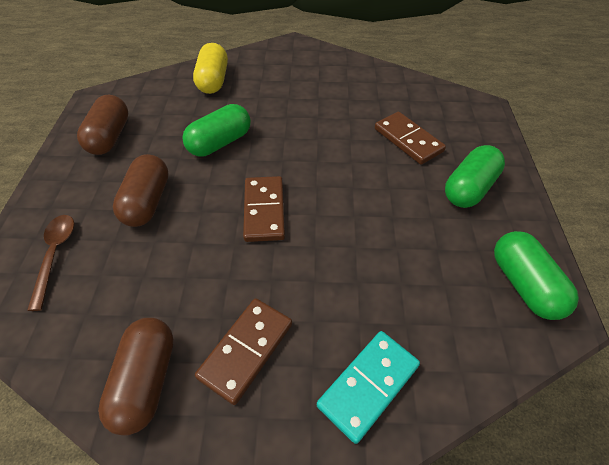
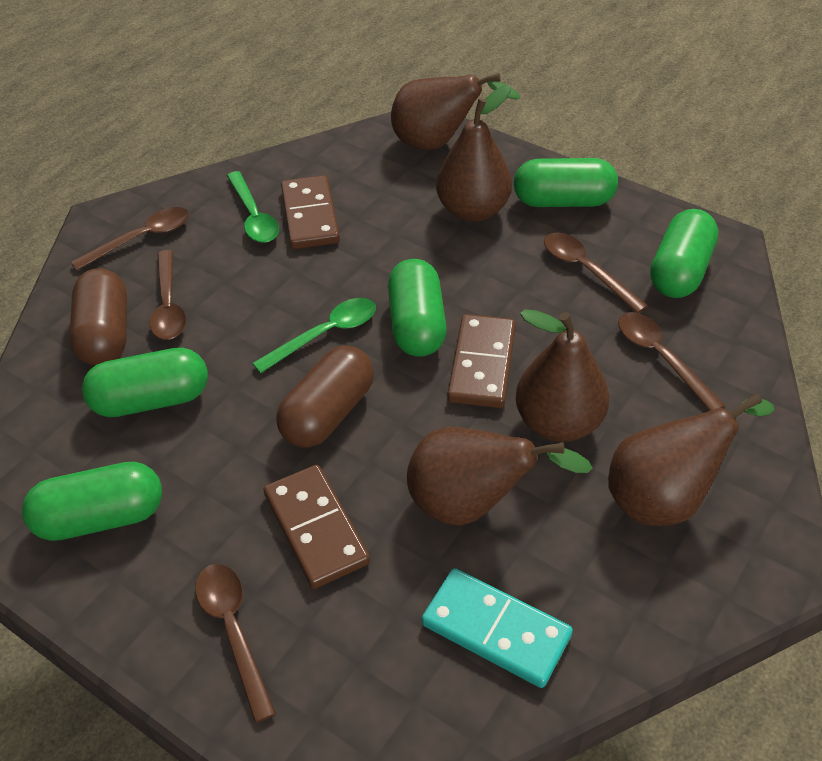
brown capsule: [77,95,128,155] [98,318,174,435] [113,154,169,227] = 3 -> [69,268,127,366] [276,346,374,448] = 2
brown pear: none = 0 -> [391,73,521,150] [407,427,592,526] [436,85,512,222] [516,309,609,442] [608,393,775,526] = 5
brown spoon: [27,215,74,311] = 1 -> [71,207,189,271] [149,250,186,340] [195,564,276,723] [544,232,648,313] [618,312,725,411] = 5
green capsule: [182,104,251,157] [445,145,505,208] [494,231,579,320] = 3 -> [22,462,162,541] [82,348,208,417] [388,259,447,357] [514,158,618,207] [650,209,718,298] = 5
green spoon: none = 0 -> [227,171,279,243] [252,298,376,373] = 2
yellow capsule: [193,43,228,94] = 1 -> none = 0

